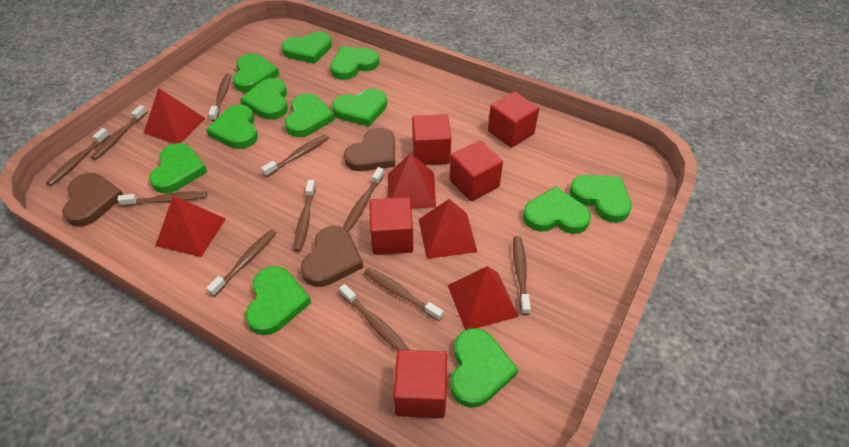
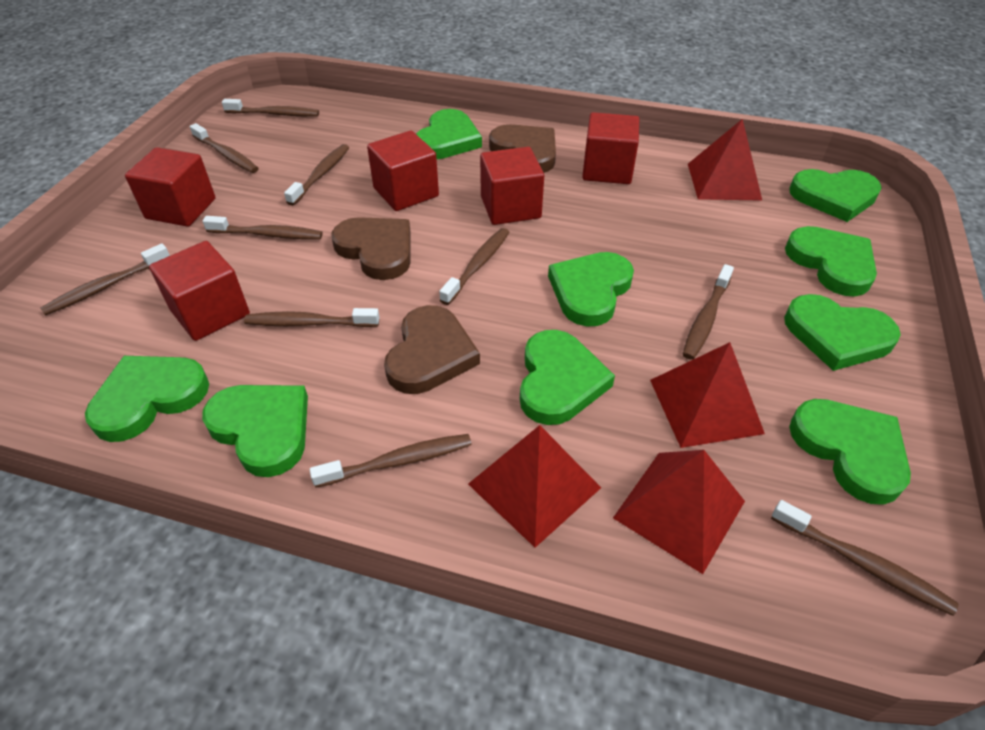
brown toothbrush: [46,128,110,186] [91,105,147,160] [117,191,207,206] [206,229,277,297] [209,74,231,122] [261,134,329,177] [294,180,316,252] [339,284,409,351] [343,167,384,232] [364,267,443,321] [513,236,531,315] = 11 -> [40,244,170,316] [190,123,259,173] [203,216,323,239] [222,99,319,116] [244,308,379,327] [284,144,349,206] [310,434,472,488] [439,228,509,305] [683,264,734,360] [771,500,958,616] = 10
green heart: [149,143,207,194] [206,105,258,149] [233,53,280,92] [240,78,288,120] [245,266,311,335] [281,32,332,64] [285,93,335,137] [330,47,379,80] [332,89,387,127] [450,328,519,408] [523,186,591,234] [570,175,632,223] = 12 -> [85,356,209,442] [202,385,308,477] [416,109,482,159] [520,330,615,425] [548,252,634,327] [784,294,901,371] [785,226,877,297] [789,169,882,222] [789,399,911,505] = 9
red pyramid: [144,88,206,144] [155,196,226,257] [388,153,436,208] [418,199,478,259] [448,266,519,330] = 5 -> [468,425,601,548] [613,450,745,574] [650,342,765,448] [688,119,762,201] = 4

